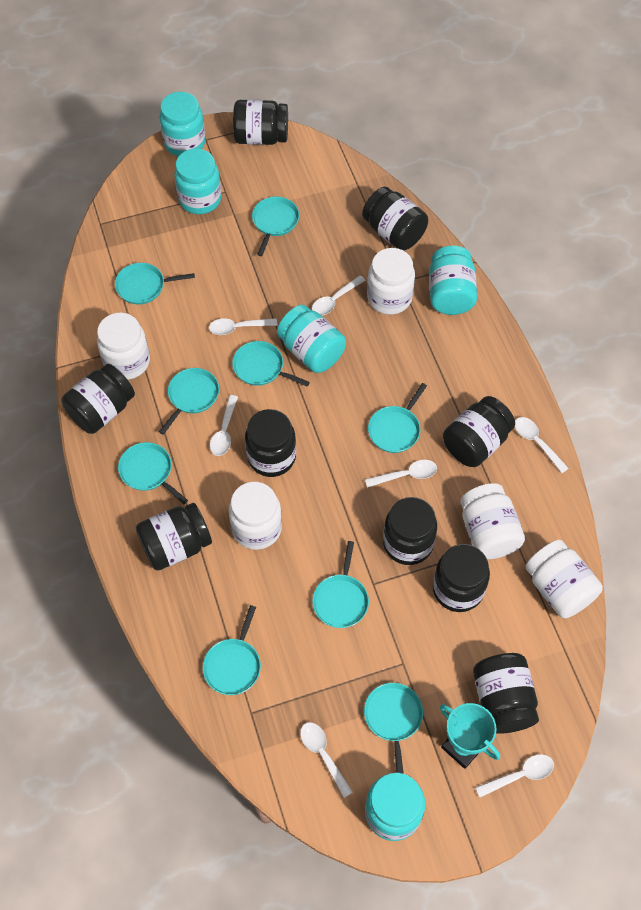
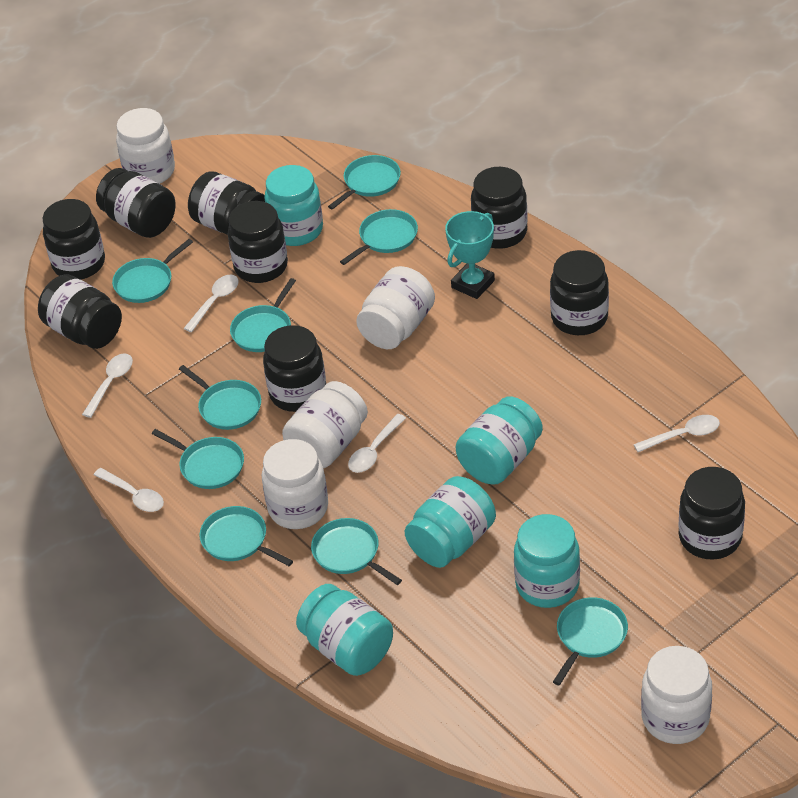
white spoon: [209,318,278,335] [210,395,238,456] [300,722,353,798] [312,275,366,316] [365,460,437,488] [475,754,554,797] [515,417,569,473] = 7 -> [82,353,133,418] [94,468,164,512] [183,275,239,332] [348,414,406,473] [634,415,720,452] = 5

